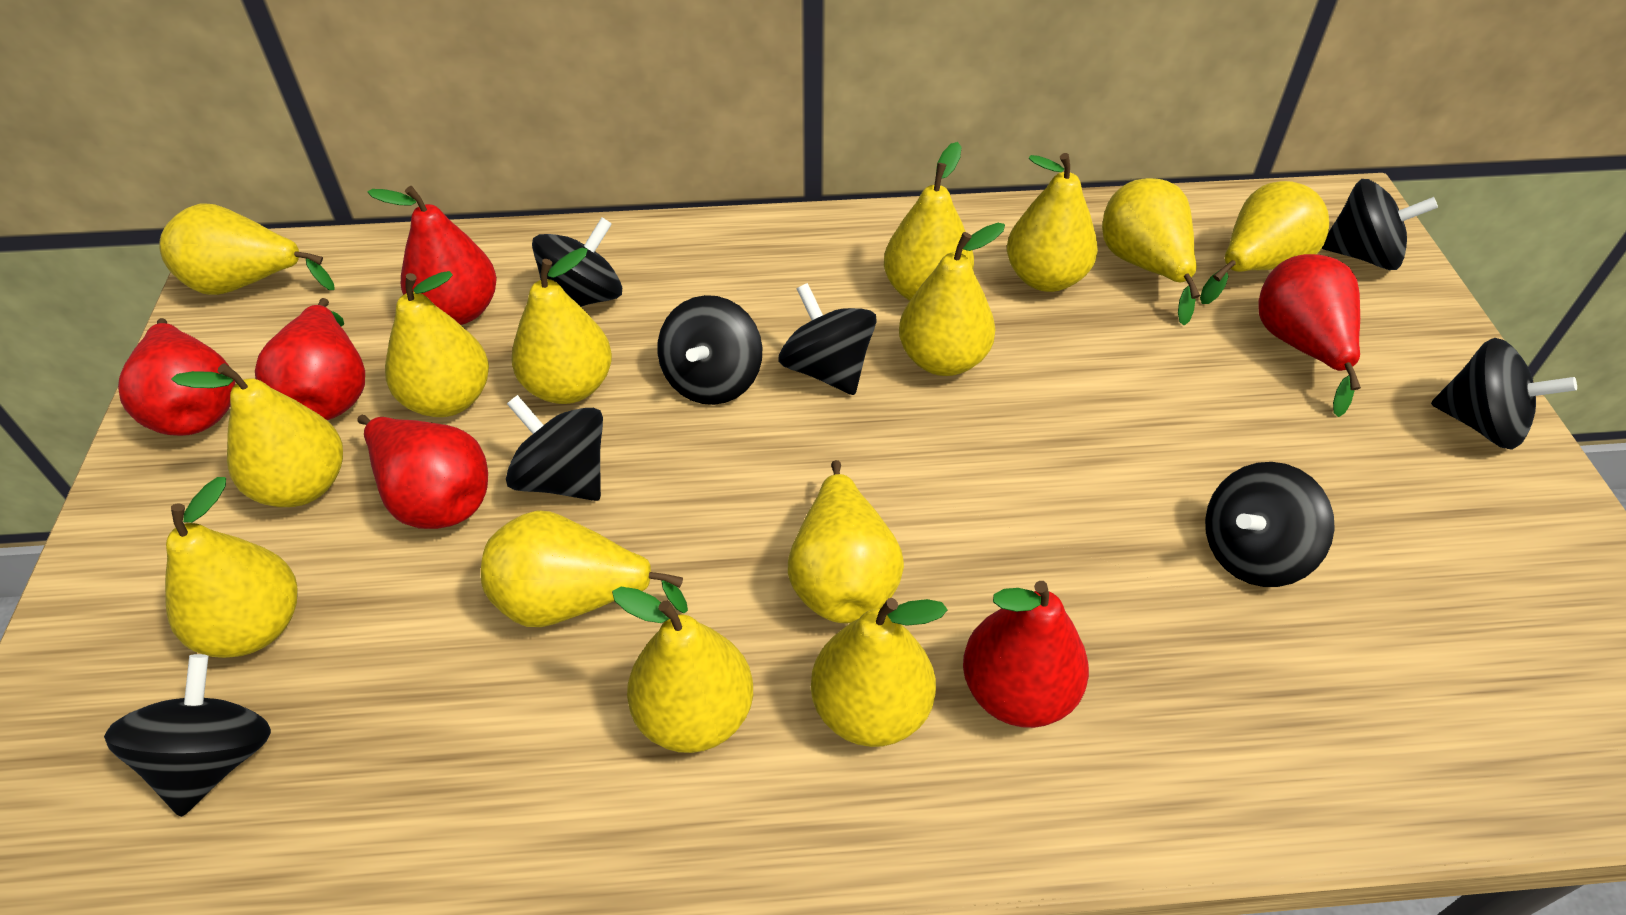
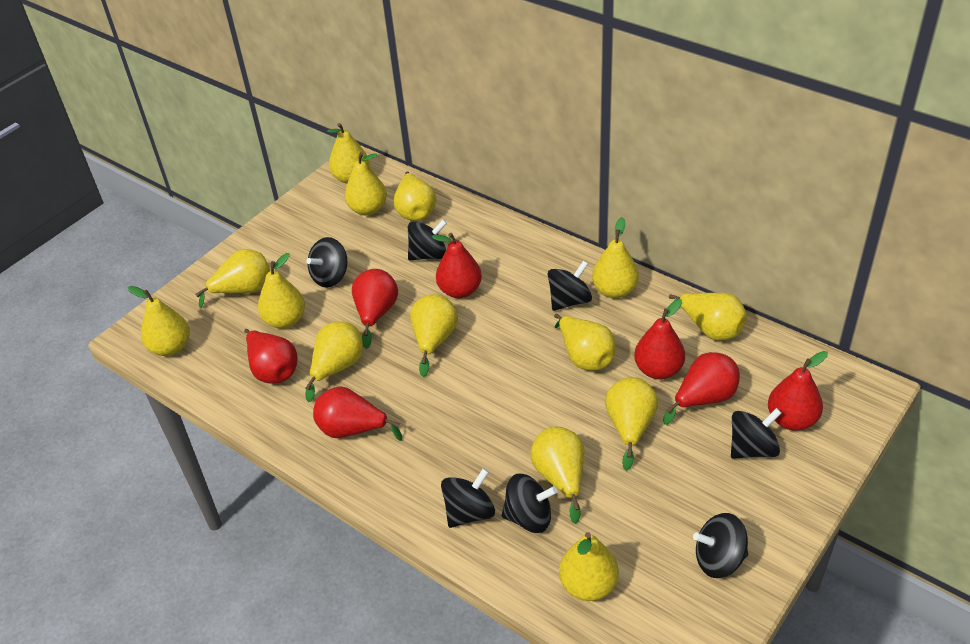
black spinning top: [104,654,271,817] [506,395,603,501] [532,217,622,307] [657,295,762,405] [778,283,877,395] [1205,462,1335,587] [1322,179,1438,270] [1431,338,1577,450] = 8 -> [307,237,347,287] [408,219,447,260] [441,468,495,528] [501,474,557,533] [548,261,592,311] [693,513,748,578] [731,408,781,459] = 7
red pear: [118,318,235,436] [255,298,365,420] [357,415,488,529] [367,186,497,325] [963,581,1089,728] [1258,254,1361,417] = 6 -> [244,329,297,384] [313,386,402,441] [352,269,398,349] [432,233,482,298] [634,299,685,379] [663,352,740,425] [768,351,828,431] = 7

